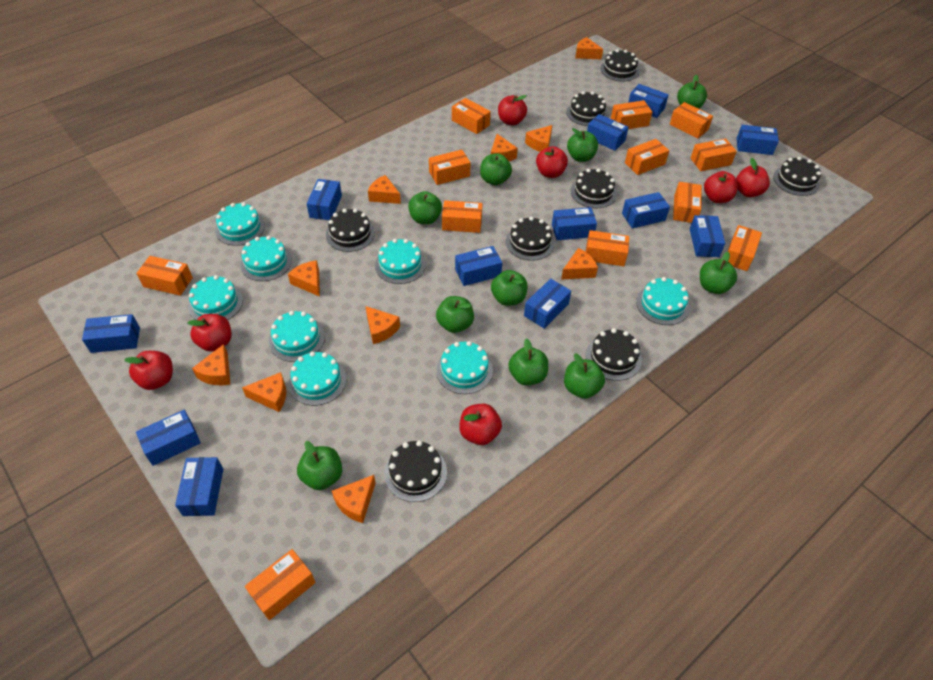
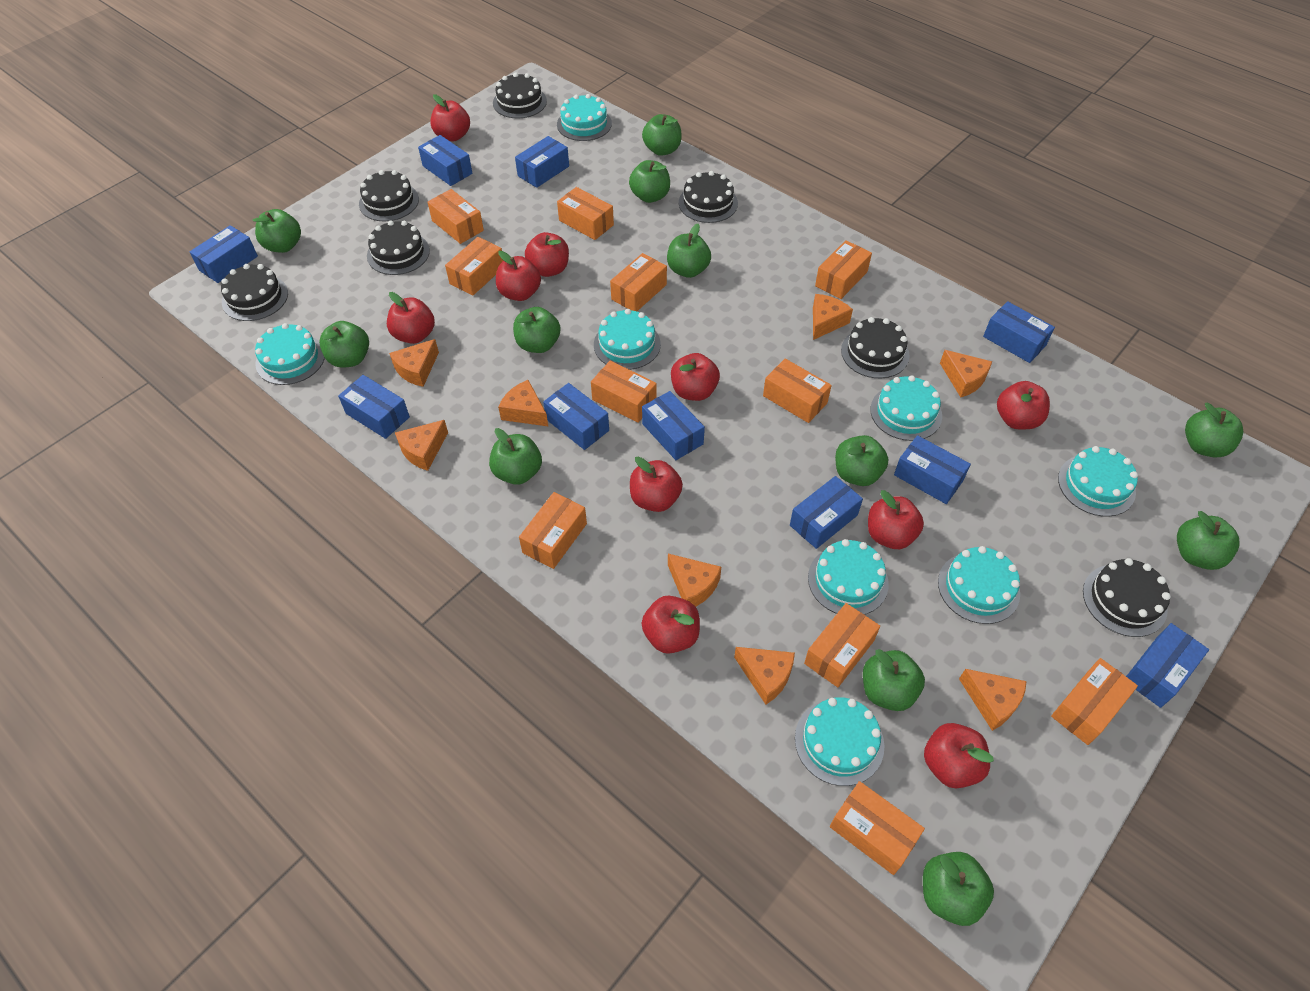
black cake: [326,209,375,252] [384,441,447,502] [506,217,555,261] [566,91,608,126] [571,168,617,209] [586,328,642,381] [600,49,639,82] [773,157,821,196] = 8 -> [221,264,288,321] [359,170,419,221] [367,220,430,275] [493,73,547,118] [679,171,738,223] [841,317,910,378] [1083,558,1171,637] = 7
blue box: [82,314,140,353] [136,410,201,466] [175,457,223,516] [306,179,342,220] [455,246,502,286] [524,279,571,329] [552,207,597,240] [587,114,629,151] [622,192,670,229] [628,84,669,118] [690,215,725,257] [736,125,779,155] = 12 -> [189,225,258,283] [338,375,410,439] [418,135,472,186] [515,136,569,188] [543,383,609,450] [642,391,705,460] [790,476,863,549] [894,435,971,504] [983,301,1055,363] [1126,623,1209,708] = 10
green apple: [297,441,342,490] [408,191,442,224] [436,296,474,333] [480,153,512,185] [491,270,528,306] [508,338,548,385] [564,353,605,399] [567,128,598,162] [677,75,707,109] [700,252,737,294] = 10 -> [253,209,301,253] [319,321,369,368] [489,428,542,485] [513,307,561,353] [629,160,670,203] [642,114,682,156] [667,224,711,278] [835,435,888,486] [863,649,925,711] [923,852,994,926] [1177,511,1240,570] [1185,403,1243,457] = 12
orange box: [136,256,193,296] [245,549,316,620] [429,150,471,185] [442,200,482,233] [452,98,491,134] [586,230,629,266] [611,100,652,129] [625,139,669,175] [670,102,713,139] [673,182,702,223] [690,138,737,171] [728,225,762,271] = 12 -> [428,189,484,244] [445,237,504,296] [519,492,587,569] [557,187,614,240] [591,361,657,423] [610,253,667,311] [763,359,832,423] [804,603,880,687] [815,240,872,299] [830,781,925,875] [1051,658,1138,745] = 11
orange cheese: [192,344,230,385] [242,372,286,412] [288,260,320,297] [332,475,376,523] [365,306,400,344] [368,175,401,204] [491,134,518,161] [525,125,552,152] [561,248,598,280] [575,37,603,59] = 10 -> [389,339,439,387] [395,420,448,471] [498,380,548,426] [668,554,721,607] [734,647,795,705] [813,294,853,340] [940,350,992,397] [959,669,1027,731] = 8
red apple: [125,351,173,390] [187,314,232,352] [459,404,502,445] [498,95,527,125] [536,146,568,178] [704,171,738,203] [736,158,770,197] = 7 -> [387,292,435,344] [431,94,470,141] [496,251,541,301] [525,232,569,277] [630,457,683,512] [641,596,700,654] [671,353,720,401] [868,490,924,549] [924,723,994,788] [997,381,1050,429] = 10

